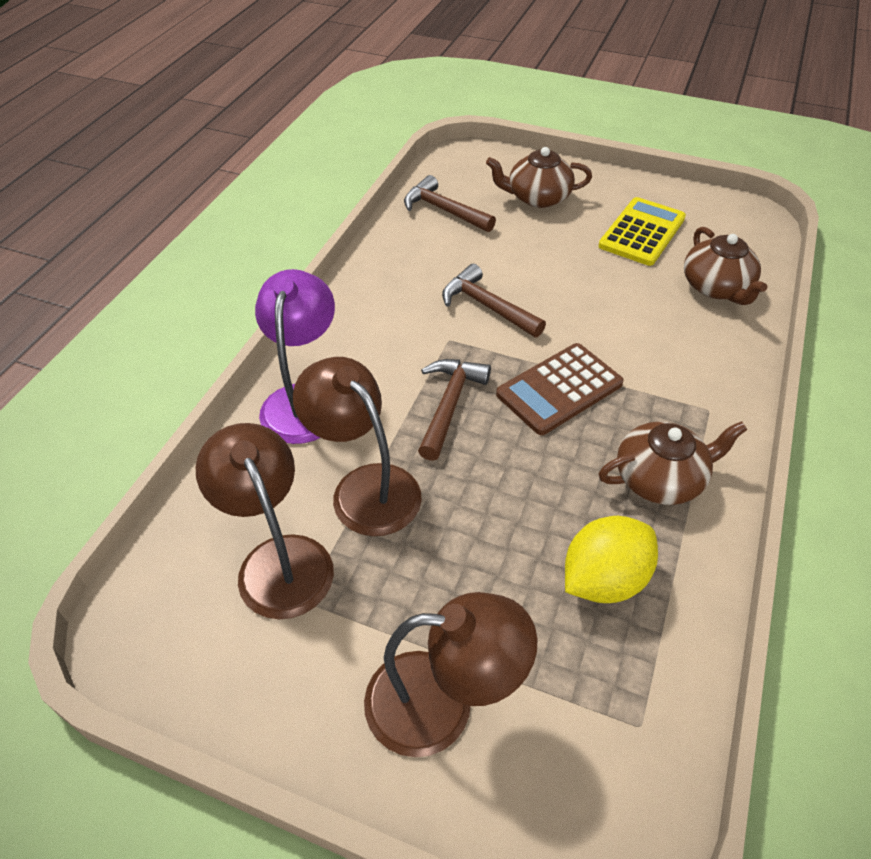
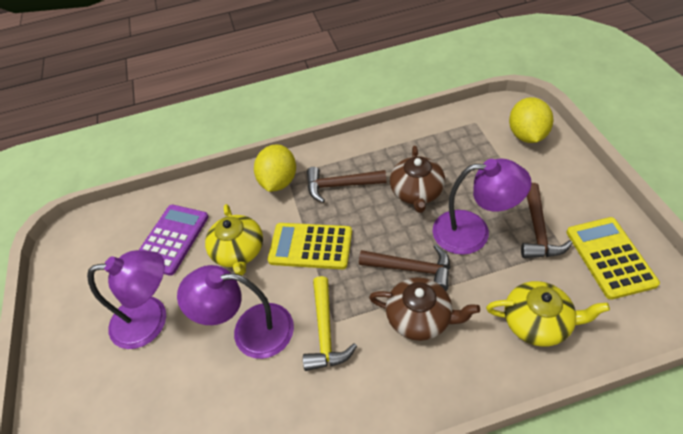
brown calculator: [496,343,624,435] = 1 -> none = 0
brown lamp: [196,423,334,619] [293,357,422,536] [364,592,537,757] = 3 -> none = 0
brown teapot: [486,147,592,208] [599,421,747,505] [684,227,768,305] = 3 -> [369,277,480,341] [390,146,445,213] = 2
purple calculator: none = 0 -> [139,205,209,276] = 1
purple lamp: [255,269,335,444] = 1 -> [87,250,166,349] [177,265,294,359] [432,159,531,255] = 3
yellow calculator: [599,197,686,266] = 1 -> [268,223,352,269] [566,217,660,300] = 2
yellow hammer: none = 0 -> [303,276,357,371] = 1
yellow lemon: [565,516,658,603] = 1 -> [254,144,296,192] [509,97,553,143] = 2
yellow teapot: none = 0 -> [205,204,263,276] [486,281,610,347] = 2

